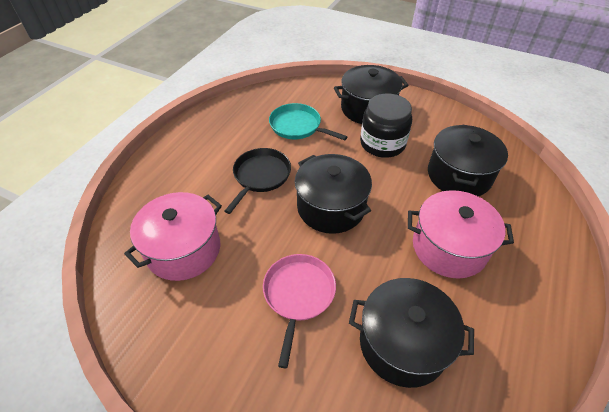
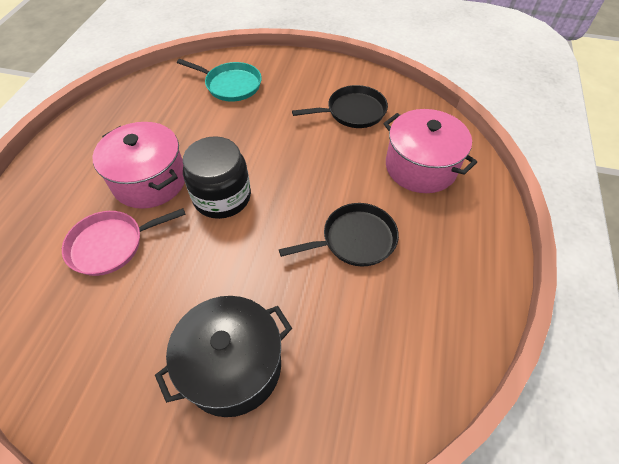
black pan: [225,148,291,214] = 1 -> [279,203,399,266] [292,85,388,128] = 2
black pot: [295,154,372,234] [334,65,409,124] [349,278,474,388] [428,125,508,196] = 4 -> [155,296,292,417] = 1

